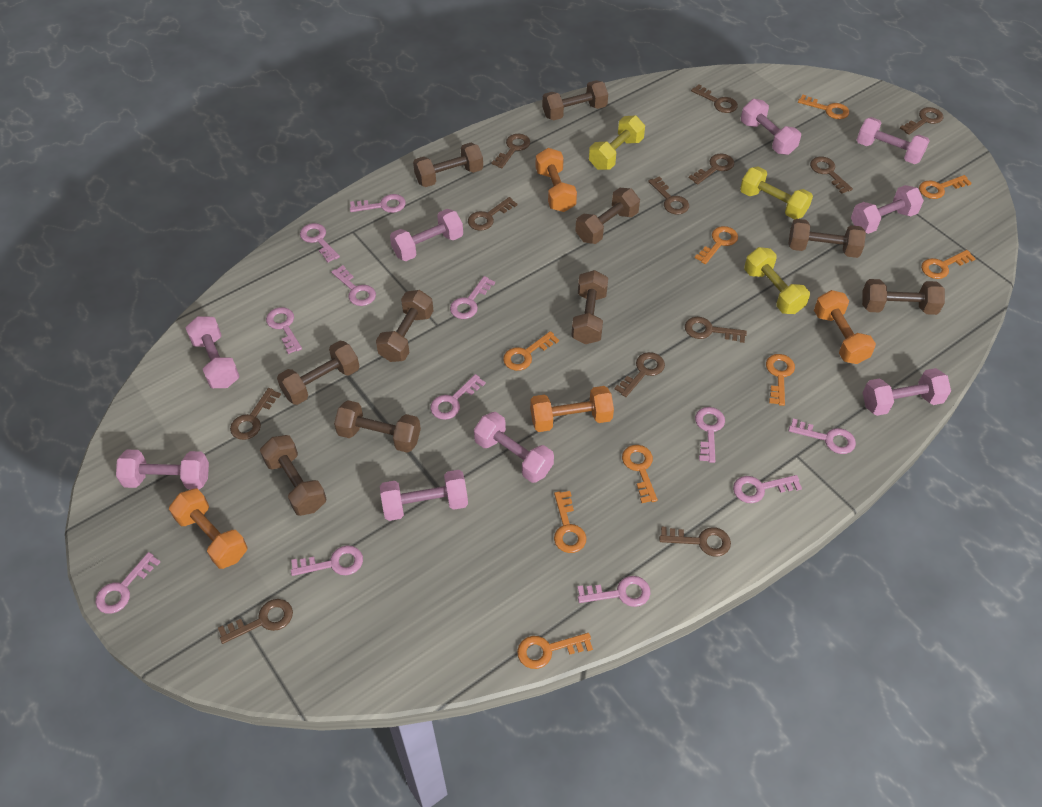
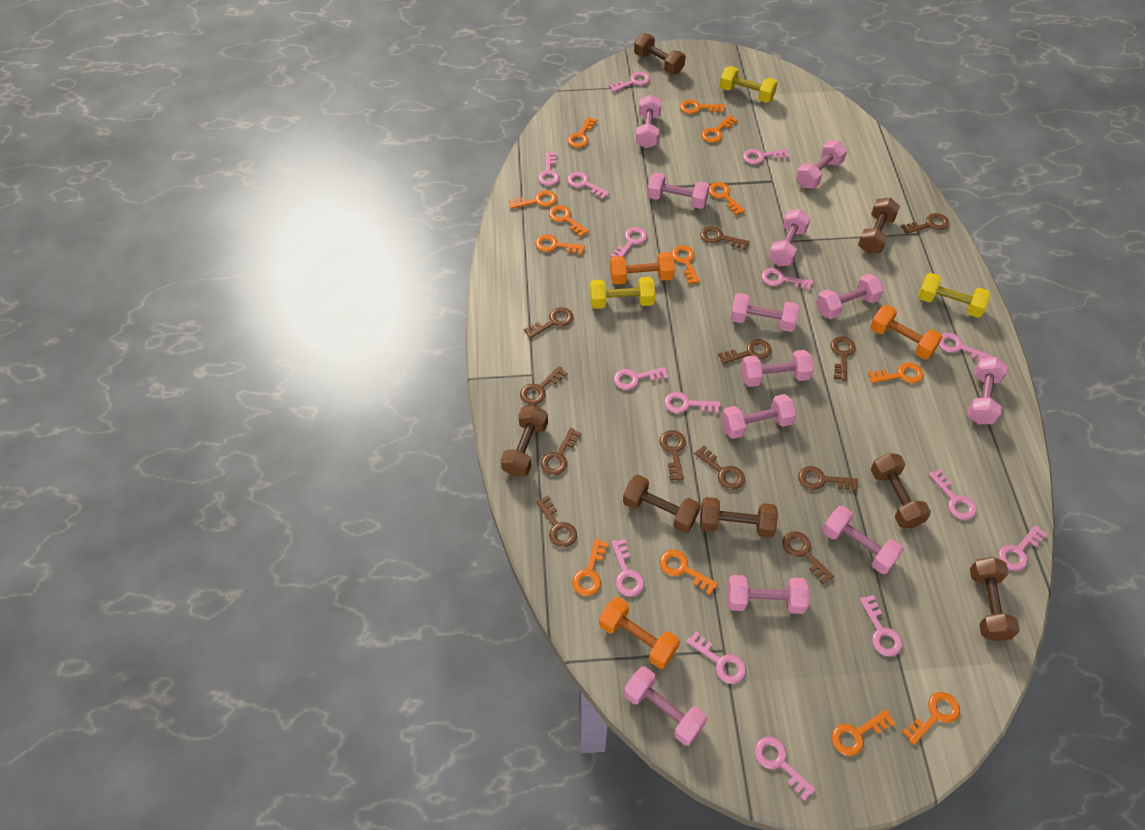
brown dumbbell: [260,435,327,516] [277,341,360,405] [334,400,421,453] [376,290,433,362] [413,143,483,187] [542,80,608,121] [571,270,608,344] [575,188,640,244] [788,219,866,258] [862,279,945,315] = 10 -> [500,405,548,477] [623,475,700,533] [634,33,686,74] [700,497,778,538] [858,198,900,254] [871,453,931,528] [970,557,1020,641] = 7
orange dumbbell: [169,489,247,569] [530,386,614,432] [536,148,577,212] [814,290,876,364] = 4 -> [599,597,680,669] [610,252,675,285] [870,305,943,359] = 3
orange key: [503,331,559,371] [517,633,593,669] [554,491,586,553] [622,445,658,503] [695,226,738,264] [766,354,795,406] [798,95,849,119] [919,175,972,199] [921,250,976,279] = 9 -> [509,190,557,209] [535,234,585,255] [549,205,589,237] [568,117,597,148] [572,539,609,596] [660,550,718,595] [672,245,700,284] [680,100,725,114] [701,115,738,143] [709,182,745,216] [831,710,896,756] [868,362,923,383] [902,692,960,745] = 13
pink dumbbell: [116,450,209,490] [185,316,240,388] [380,470,468,521] [390,209,463,261] [474,412,554,483] [741,99,801,155] [851,185,924,234] [857,117,930,164] [863,368,951,416] = 9 -> [624,667,707,746] [636,95,662,148] [647,172,709,209] [721,394,796,439] [727,575,809,614] [731,293,799,332] [741,350,814,387] [769,209,811,266] [796,141,847,188] [816,274,884,319] [822,506,904,574] [967,357,1008,424] = 12
pink key: [95,552,160,614] [266,307,302,354] [291,546,363,576] [300,223,340,263] [331,265,376,306] [350,194,406,213] [430,374,486,420] [450,276,495,319] [577,576,651,607] [695,407,725,463] [733,475,802,503] [789,419,856,454] = 12 -> [538,152,560,186] [567,172,610,200] [609,72,650,92] [610,227,647,258] [611,539,644,597] [614,367,668,390] [664,392,721,414] [686,631,746,684] [743,149,790,165] [754,736,816,801] [761,268,813,291] [859,595,902,657] [929,469,976,520] [939,333,992,361] [998,525,1048,571] = 15

